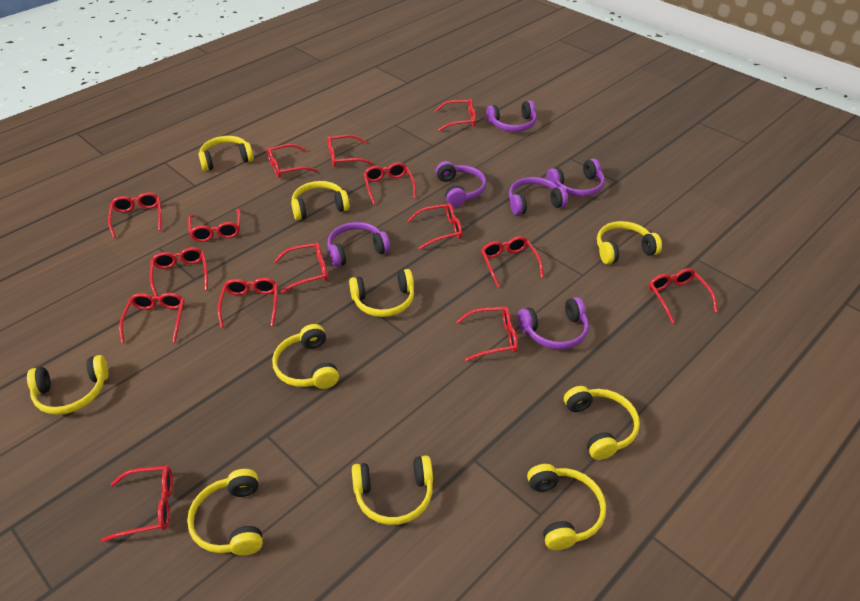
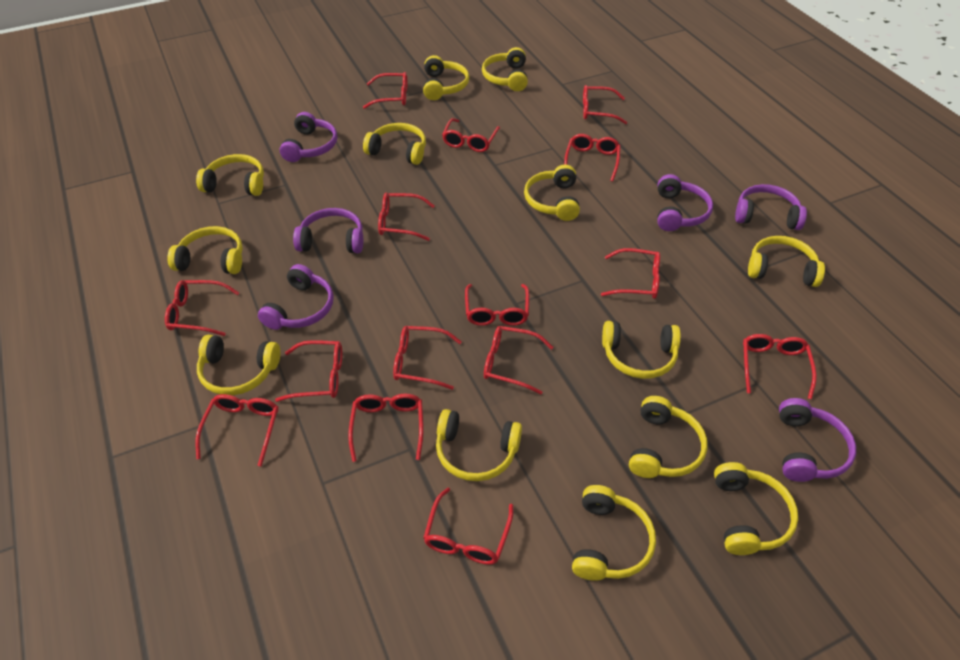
yellow headphones: [27,355,108,415] [187,469,263,555] [198,136,254,171] [272,324,339,389] [291,181,350,220] [349,269,414,317] [352,455,433,525] [527,464,606,550] [564,386,640,460] [597,221,662,264] = 10 -> [167,226,243,274] [196,154,264,196] [197,335,280,395] [363,123,426,165] [423,55,469,100] [436,409,522,481] [482,47,528,91] [524,165,580,221] [572,485,656,581] [602,321,681,379] [629,396,708,478] [714,462,798,555] [748,236,825,287] = 13

